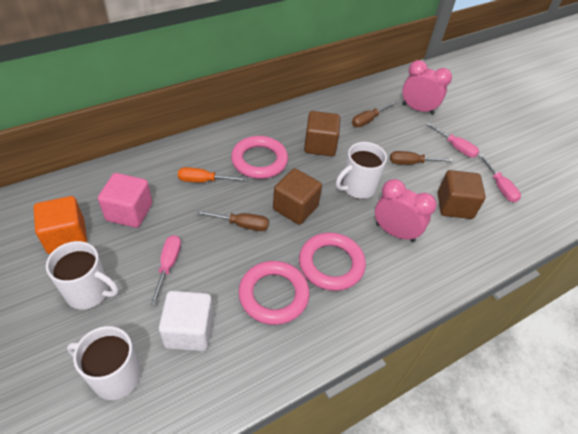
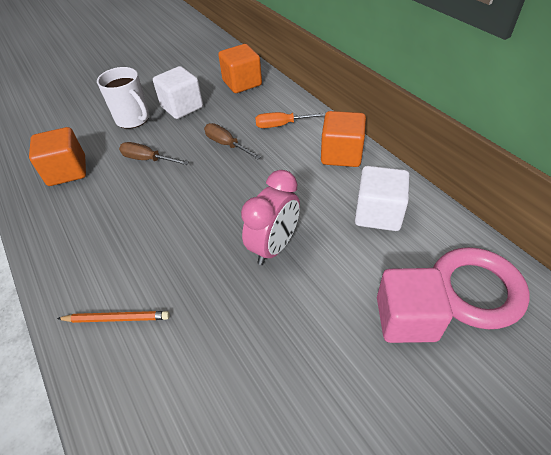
brown cube: [273,168,322,225] [304,111,341,156] [438,170,486,219] = 3 -> none = 0
brown screwdriver: [196,210,269,231] [352,102,396,127] [390,151,453,165] = 3 -> [119,142,189,165] [204,123,261,159] = 2
orange cube: [33,196,87,254] = 1 -> [29,127,86,186] [218,44,262,93] [321,111,366,167] = 3
orange pencil: none = 0 -> [57,311,170,323] = 1
pink clock: [375,179,437,242] [402,60,452,115] = 2 -> [241,170,300,265] = 1
pink ring: [231,136,288,179] [238,261,310,325] [299,232,366,291] = 3 -> [433,247,530,329] = 1
pink screwdriver: [150,235,181,305] [426,122,479,158] [479,154,521,202] = 3 -> none = 0
white cube: [159,291,213,351] = 1 -> [153,66,203,119] [355,166,410,231] = 2
white mug: [46,241,118,310] [67,326,141,400] [336,142,387,199] = 3 -> [97,67,149,129] = 1

